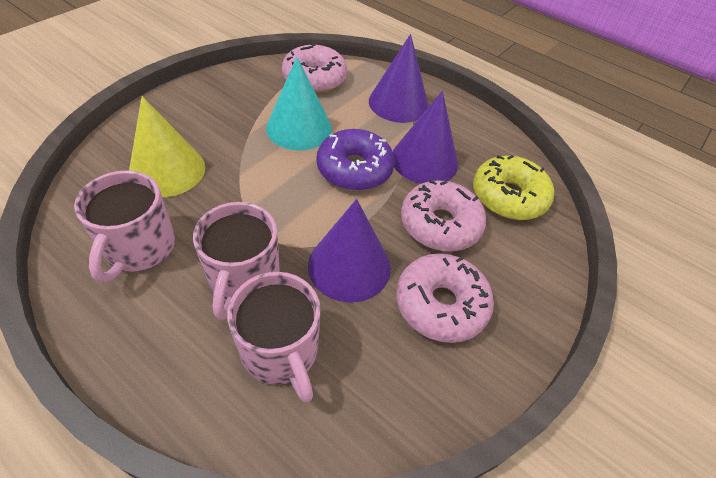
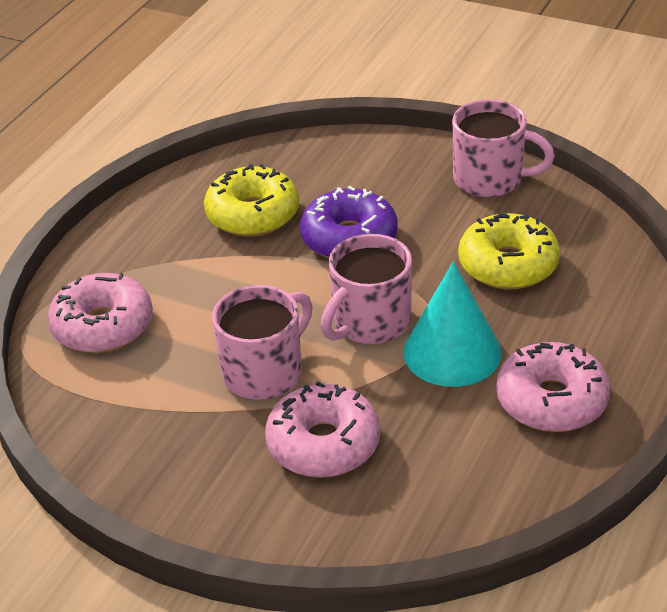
purple cone: [308,199,391,303] [369,34,429,123] [392,91,458,184] = 3 -> none = 0
yellow cone: [129,96,205,197] = 1 -> none = 0
yellow donut: [473,155,554,220] = 1 -> [204,164,299,236] [458,213,560,290] = 2

